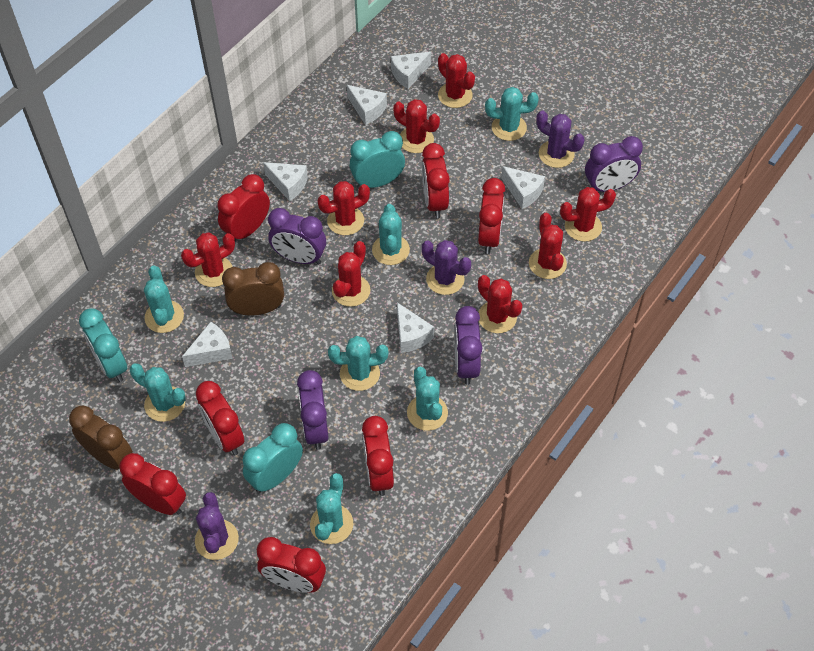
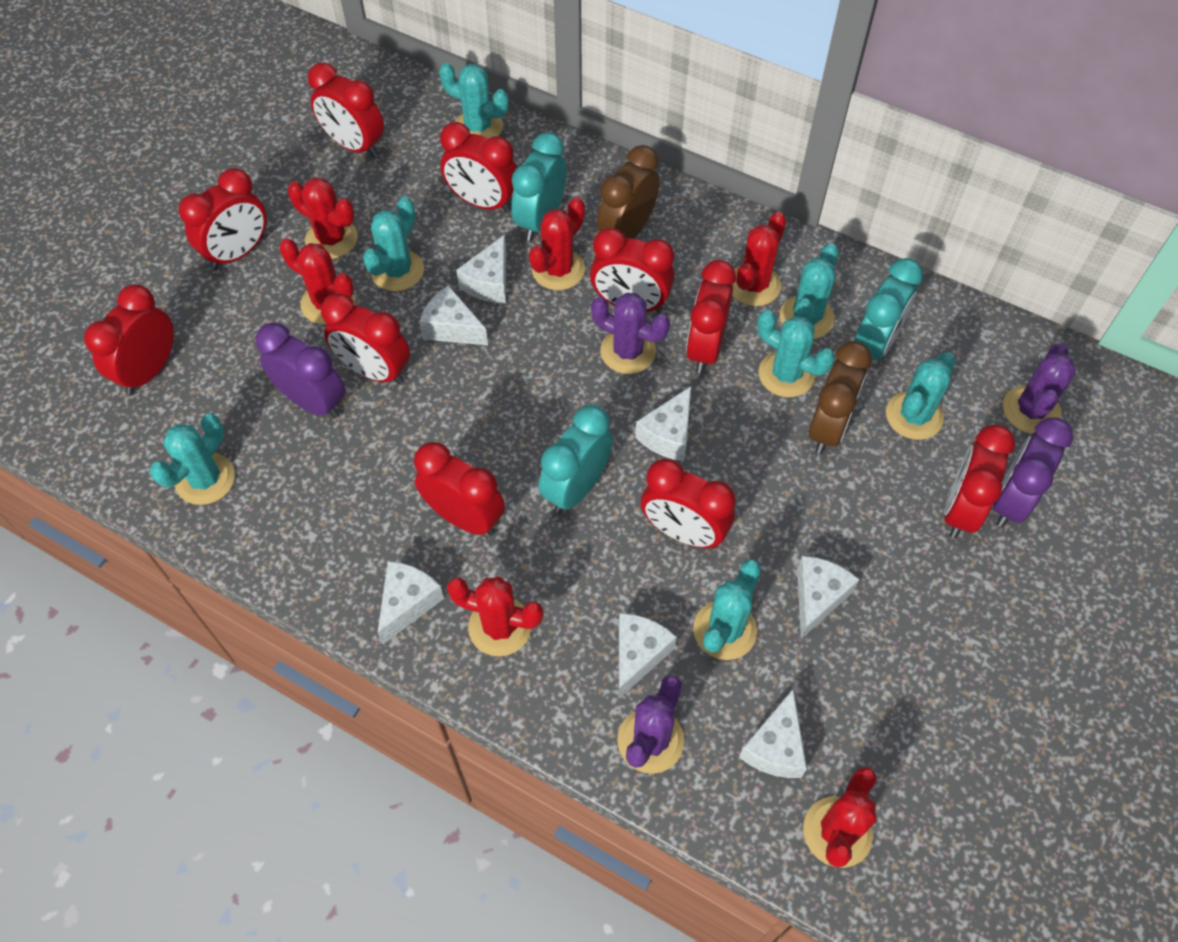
purple clock: [268,208,326,264] [297,370,329,450] [454,306,482,385] [585,136,643,192] = 4 -> [256,323,345,418] [993,417,1073,527] = 2
red cactus: [181,232,235,287] [318,181,370,235] [332,241,370,307] [393,99,440,153] [438,53,475,108] [478,275,522,333] [529,213,567,279] [560,187,616,242] = 8 -> [279,238,355,325] [288,177,358,259] [447,576,543,656] [529,197,585,290] [732,212,786,306] [803,767,877,868] = 6
red clock: [119,453,186,515] [196,381,244,455] [217,174,270,241] [257,537,326,593] [362,416,394,496] [422,143,450,218] [478,178,505,254] = 7 -> [84,284,174,395] [178,168,267,270] [308,63,384,158] [321,293,410,385] [414,442,505,536] [440,122,517,213] [590,228,675,313] [641,459,736,548] [686,260,736,373] [944,425,1015,538] = 10
white cheese: [182,322,233,367] [263,162,308,201] [347,85,387,125] [391,51,431,89] [397,303,434,353] [501,166,545,209] = 6 -> [378,561,444,644] [419,285,488,345] [456,234,506,303] [619,613,677,698] [635,386,691,461] [739,689,807,778] [797,556,860,639] = 7

